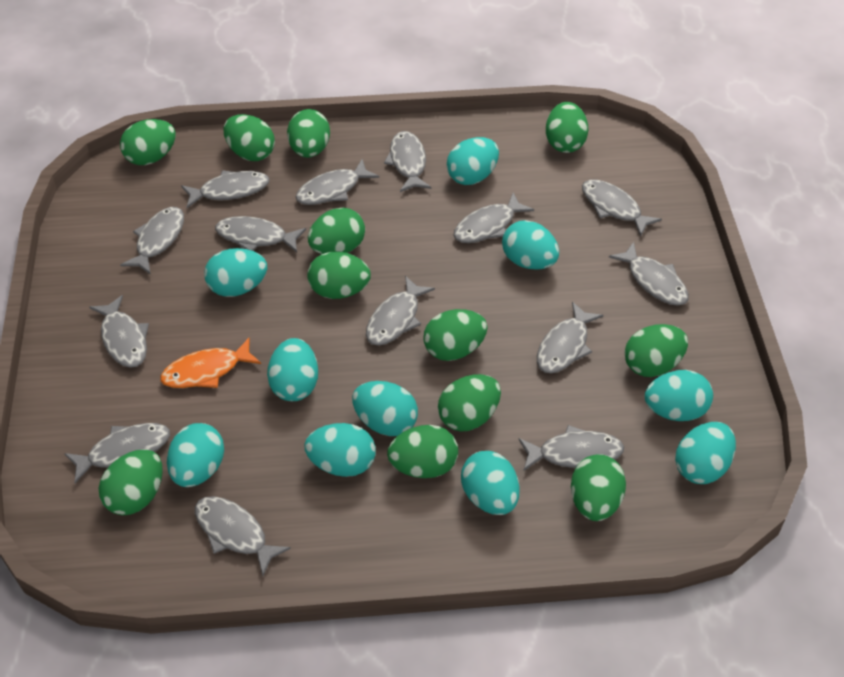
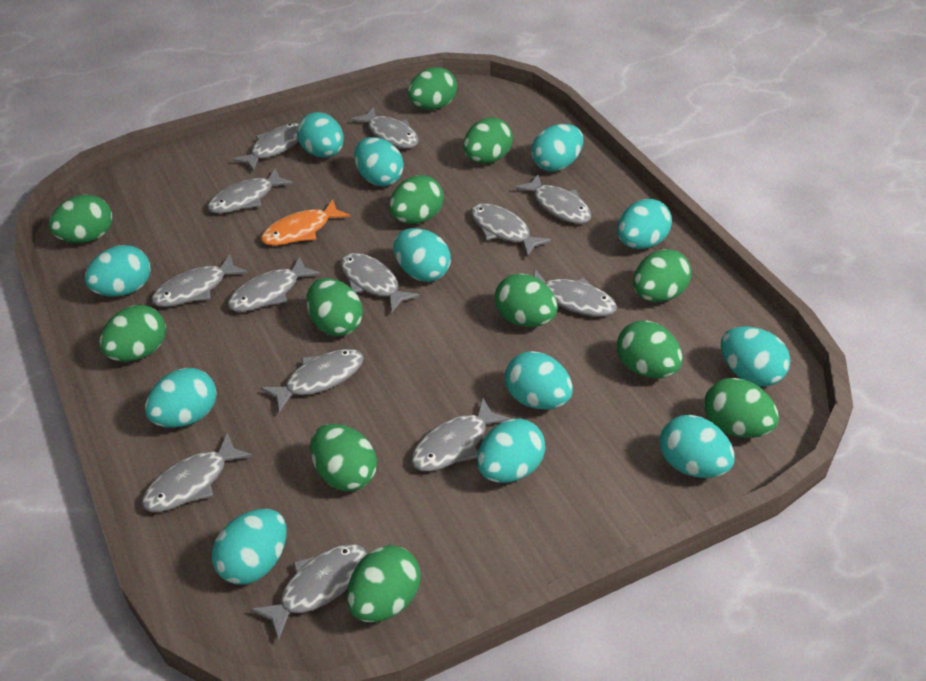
grey fish: [64,423,170,483] [89,295,149,368] [120,207,184,275] [181,170,270,208] [195,496,291,576] [215,216,306,252] [296,159,379,205] [366,276,435,346] [384,131,431,192] [453,193,534,243] [518,425,624,470] [537,302,603,373] [582,179,662,237] [609,242,689,306] = 14 -> [141,433,252,512] [151,254,248,307] [207,168,293,213] [227,256,321,312] [232,123,299,171] [250,544,367,641] [261,349,364,413] [340,253,420,313] [351,107,419,148] [411,398,510,471] [471,203,551,257] [514,174,591,224] [534,269,617,316] = 13
turquoise egg: [167,423,224,487] [204,248,267,297] [267,338,318,401] [305,423,376,477] [352,381,418,436] [447,137,499,185] [461,451,520,515] [502,220,559,270] [645,370,713,421] [675,422,736,484] = 10 -> [85,245,150,297] [145,368,217,428] [212,509,286,585] [297,112,344,158] [354,137,404,186] [394,228,451,282] [477,419,546,483] [505,351,573,410] [531,124,584,171] [617,199,672,249] [659,415,735,478] [721,326,790,386] = 12

